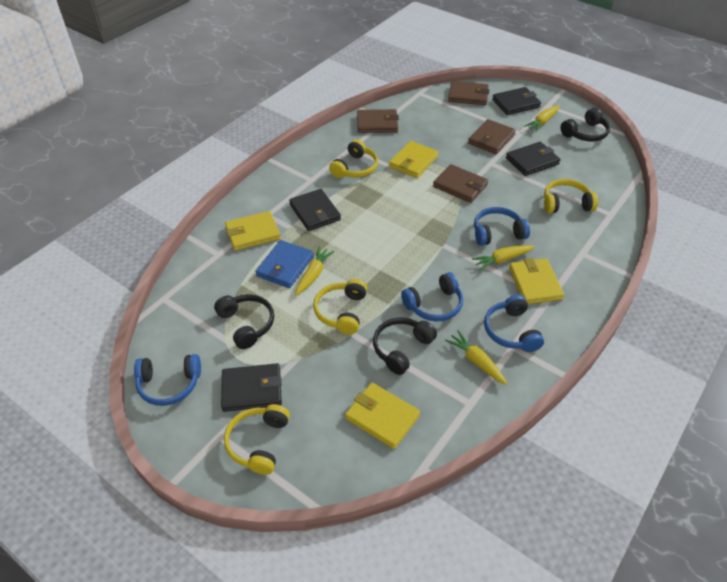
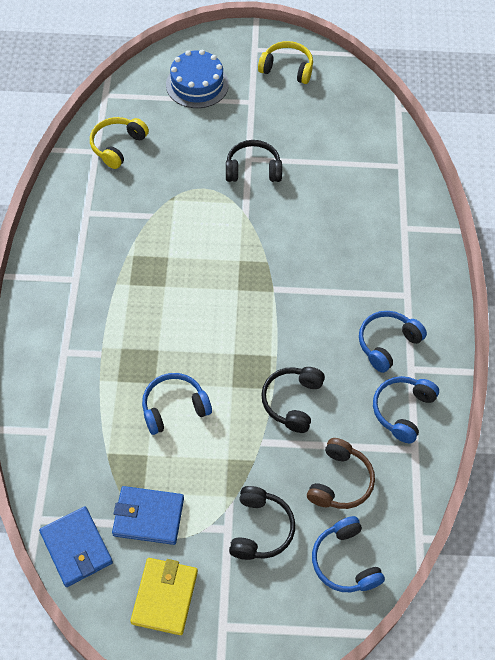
black wallet: [221,363,282,412] [289,189,341,231] [492,87,541,115] [506,142,560,176] = 4 -> none = 0
blue cake: none = 0 -> [166,50,229,108] = 1
blue wallet: [255,240,314,288] = 1 -> [39,506,113,587] [112,486,184,545] = 2
brown headphones: none = 0 -> [307,438,375,509] = 1
brown wallet: [357,109,399,133] [433,164,488,203] [448,81,489,105] [468,119,516,154] = 4 -> none = 0
yellow carrot: [295,246,335,295] [445,330,507,385] [472,245,535,271] [524,105,560,132] = 4 -> none = 0
yellow headphones: [224,404,290,475] [313,279,367,335] [329,139,378,178] [544,179,598,213] = 4 -> [90,117,149,169] [258,41,313,84] = 2
yellow wallet: [225,211,280,251] [345,383,420,449] [389,141,439,178] [509,258,564,304] = 4 -> [130,558,198,635] = 1

